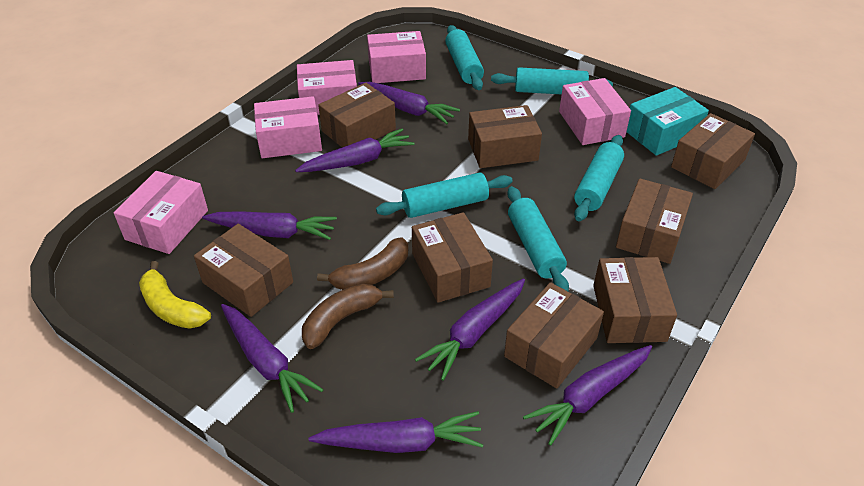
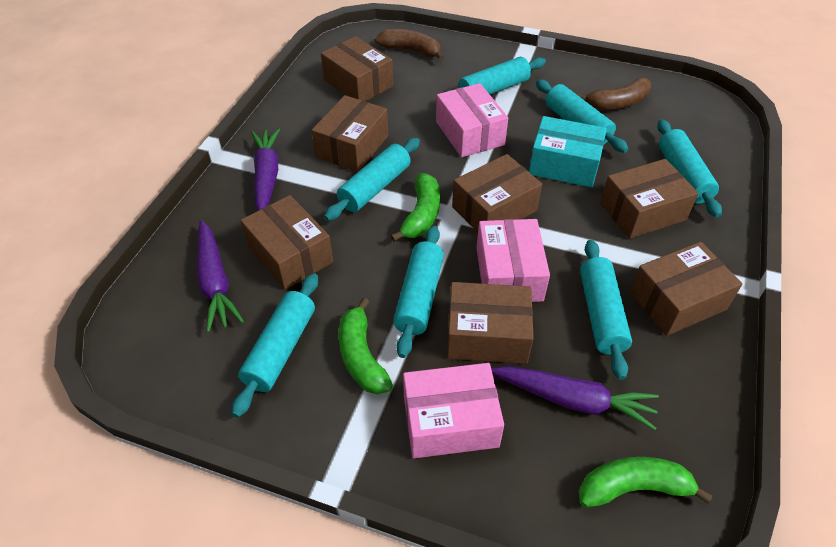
brown box: [194,224,293,317] [318,83,396,147] [412,212,493,303] [468,105,542,168] [504,282,604,389] [593,257,677,343] [616,178,693,264] [671,113,755,189] = 8 -> [241,195,333,290] [312,95,388,172] [321,36,393,101] [447,282,534,364] [452,154,542,232] [600,159,699,239] [629,242,742,336] = 7
green banana: none = 0 -> [339,298,393,394] [391,173,440,242] [579,457,713,507] = 3
pink box: [114,171,208,254] [254,96,322,158] [297,60,357,115] [367,31,426,83] [559,78,631,145] = 5 -> [403,363,504,458] [436,83,508,157] [477,219,550,302] = 3
purple carrot: [202,211,337,240] [221,304,324,413] [295,128,414,172] [308,411,483,453] [358,82,460,124] [415,278,525,381] [523,345,652,446] = 7 -> [197,220,244,333] [251,128,280,211] [491,366,659,430] = 3
turquoise rolling pin: [376,173,513,218] [446,25,484,90] [491,67,613,95] [507,186,569,291] [574,135,624,221] = 5 -> [232,273,318,417] [324,138,420,221] [393,226,444,358] [446,57,546,95] [536,80,628,153] [580,240,632,380] [657,119,722,218] = 7
yellow banana: [139,261,211,329] = 1 -> none = 0

